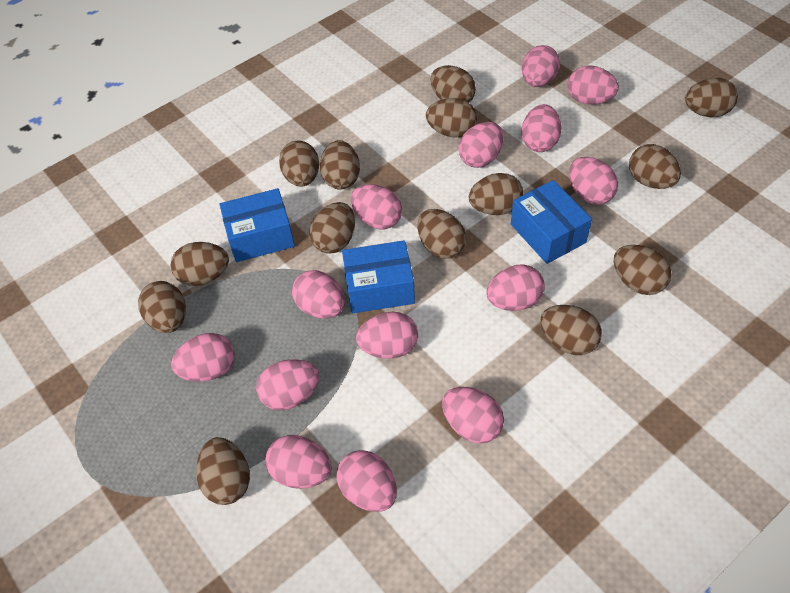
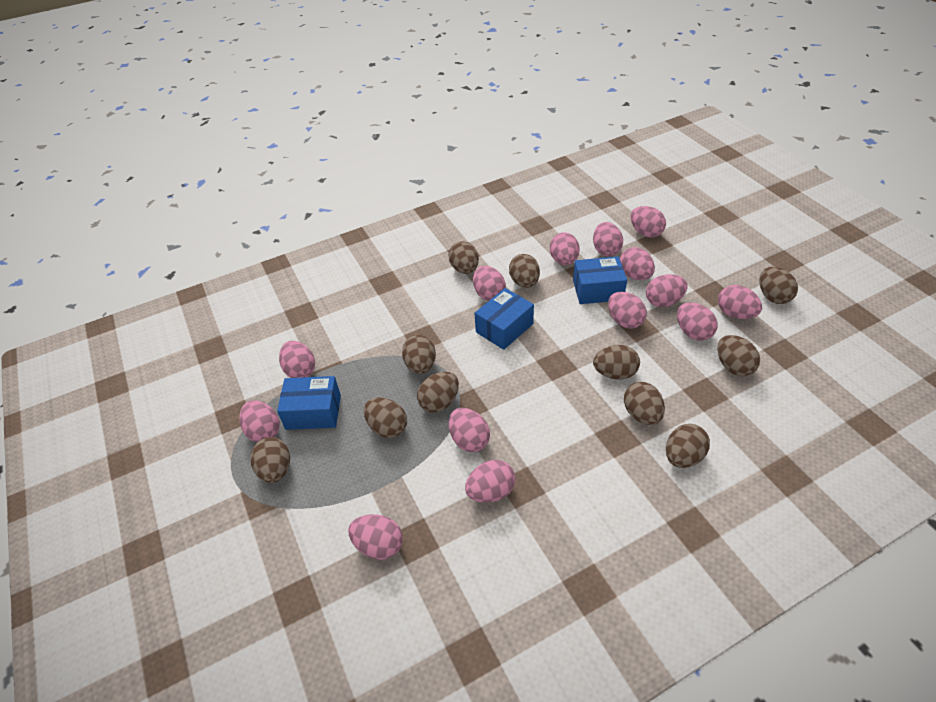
brown egg: [138,281,186,333] [171,242,229,286] [196,437,250,505] [279,140,319,187] [309,202,355,254] [320,140,360,190] [417,209,466,259] [426,98,477,138] [431,65,476,103] [469,173,523,215] [540,305,602,355] [614,245,672,295] [629,144,681,189] [685,78,738,117] = 14 -> [251,437,290,483] [364,398,407,438] [402,335,436,374] [417,372,459,413] [448,241,479,274] [509,254,540,288] [593,345,640,380] [624,382,665,425] [666,424,710,468] [717,335,760,376] [759,267,798,304] = 11

